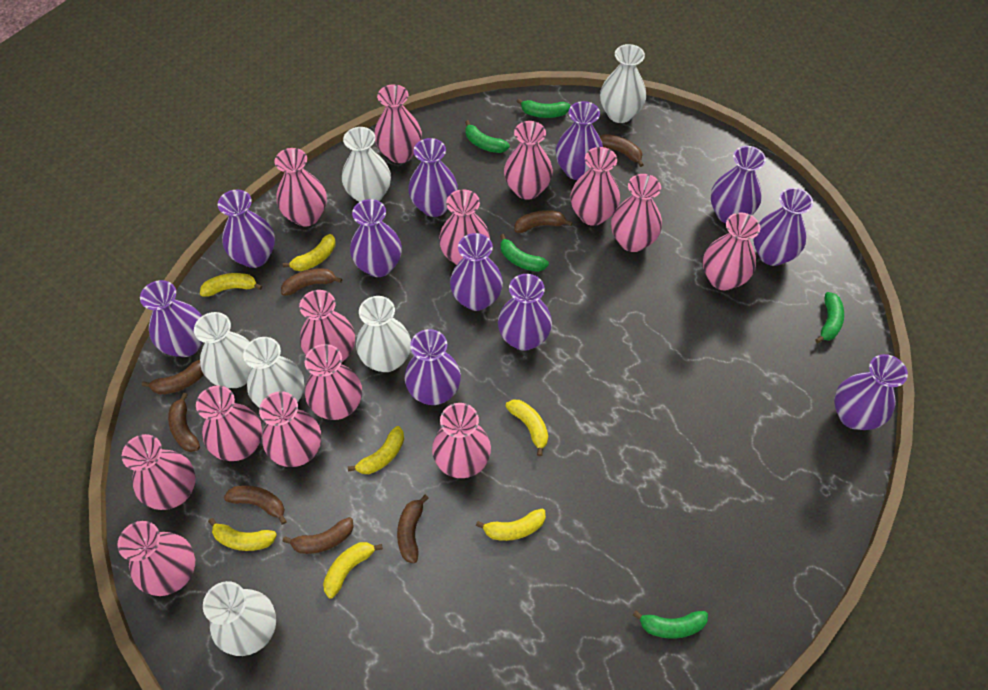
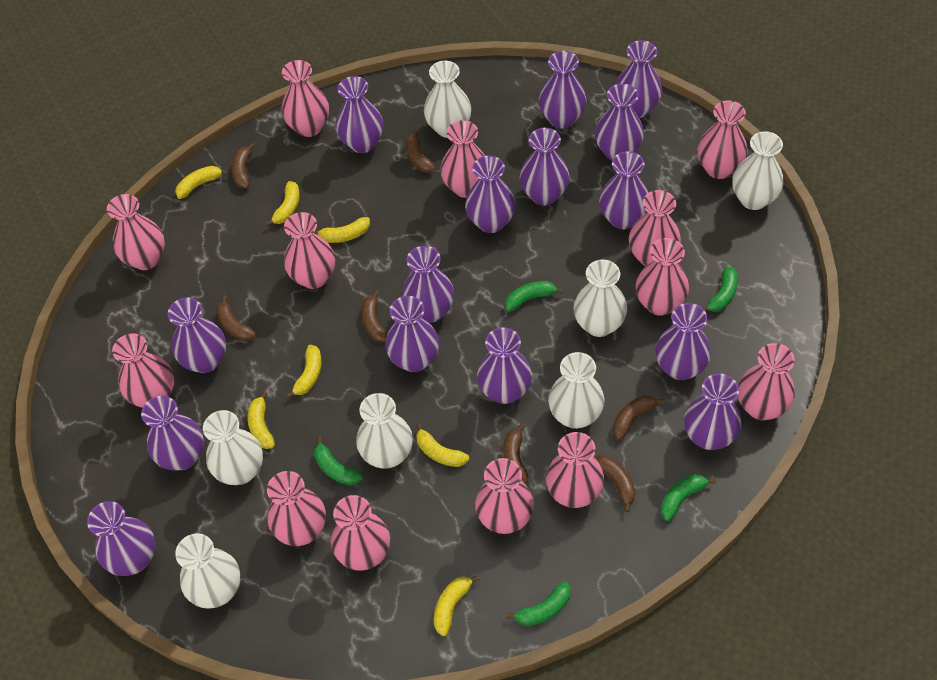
brown banana: [142,360,204,395] [168,393,200,452] [224,485,287,525] [281,268,342,296] [283,517,354,554] [397,495,429,563] [514,210,573,233] [599,134,644,167] = 8 -> [216,295,256,341] [231,143,255,188] [361,290,387,343] [406,129,435,173] [503,423,528,484] [594,455,636,512] [613,395,665,440] = 7
pink vase: [117,521,195,596] [122,434,196,510] [196,386,262,461] [259,391,321,467] [275,148,327,226] [299,290,355,362] [305,344,362,420] [374,84,422,163] [432,403,491,478] [439,189,490,265] [504,121,553,200] [570,147,620,226] [611,174,662,252] [703,212,760,291] = 14 -> [107,194,165,270] [112,333,174,408] [267,471,326,546] [282,60,329,137] [284,212,335,289] [331,495,390,570] [440,120,485,198] [475,458,534,534] [546,432,604,508] [629,190,681,266] [636,238,689,316] [697,100,748,179] [738,343,795,420] = 13
purple vase: [140,280,203,357] [218,189,275,268] [350,199,402,277] [404,329,461,405] [408,138,458,217] [450,233,503,311] [498,274,552,351] [556,101,603,180] [711,146,766,223] [753,188,813,266] [834,354,908,430] = 11 -> [87,501,155,576] [141,396,204,471] [168,297,226,373] [336,76,383,153] [385,296,439,372] [402,246,454,323] [465,156,516,233] [477,327,532,404] [520,128,570,205] [539,51,587,129] [595,84,644,160] [599,151,649,229] [615,40,662,118] [656,303,711,380] [684,373,742,450] = 15
white vase: [194,312,252,388] [203,581,276,656] [243,337,304,408] [342,127,391,202] [356,296,411,372] [600,44,646,123] = 6 -> [175,533,240,609] [203,410,263,485] [356,393,413,469] [424,61,471,138] [548,352,605,429] [574,260,627,337] [732,131,784,210] = 7

